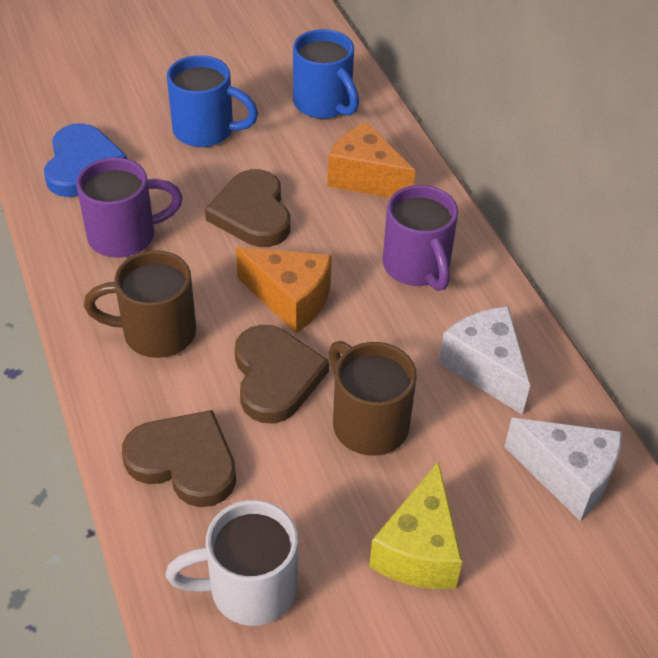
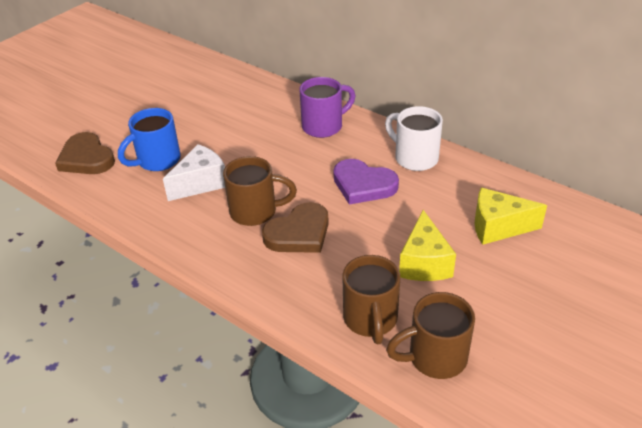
blue heart: [44,123,127,197] = 1 -> none = 0
blue mug: [167,55,258,147] [293,29,359,119] = 2 -> [118,108,181,171] = 1
brown heart: [122,410,236,507] [205,169,290,247] [235,325,329,424] = 3 -> [55,132,115,174] [262,202,329,253] = 2
brown mug: [84,250,196,358] [329,341,417,456] = 2 -> [223,156,297,226] [342,255,400,344] [386,292,475,379] = 3
orange cheese: [236,247,332,333] [327,122,415,198] = 2 -> none = 0
purple heart: none = 0 -> [333,159,399,205] = 1
purple mug: [76,158,183,258] [383,185,458,291] = 2 -> [299,77,356,138] = 1
white cheese: [439,306,530,415] [504,418,622,521] = 2 -> [163,144,225,201] = 1
yellow cheese: [369,461,462,589] = 1 -> [399,210,456,281] [475,188,547,245] = 2

